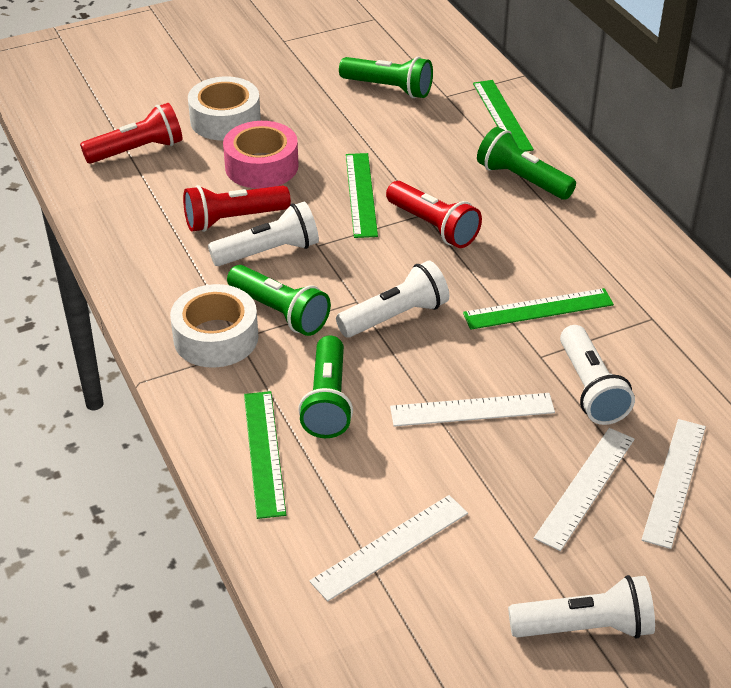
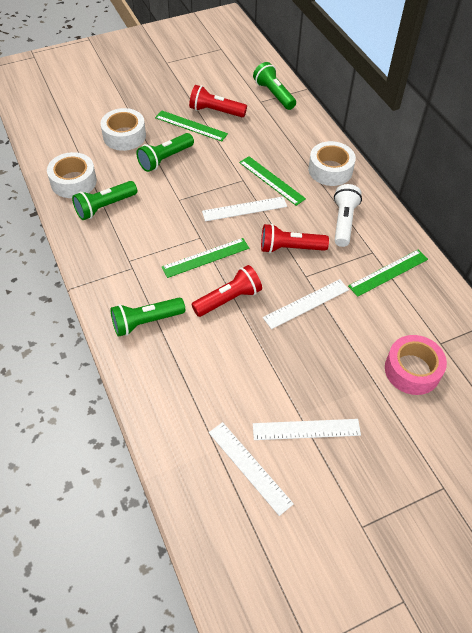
white flashlight: [208,202,319,266] [336,261,449,337] [508,575,655,639] [560,325,635,425] = 4 -> [334,184,362,247] = 1
white tape: [170,284,259,368] [188,76,261,140] = 2 -> [47,152,97,198] [100,108,146,151] [308,141,356,186] = 3

